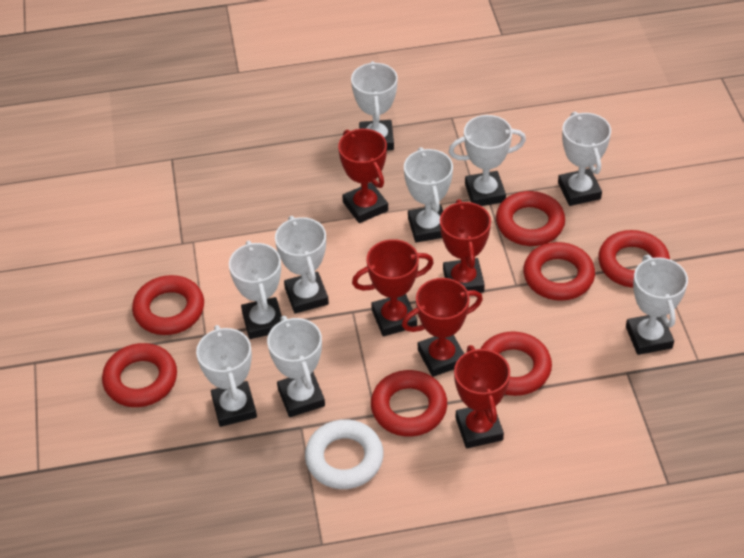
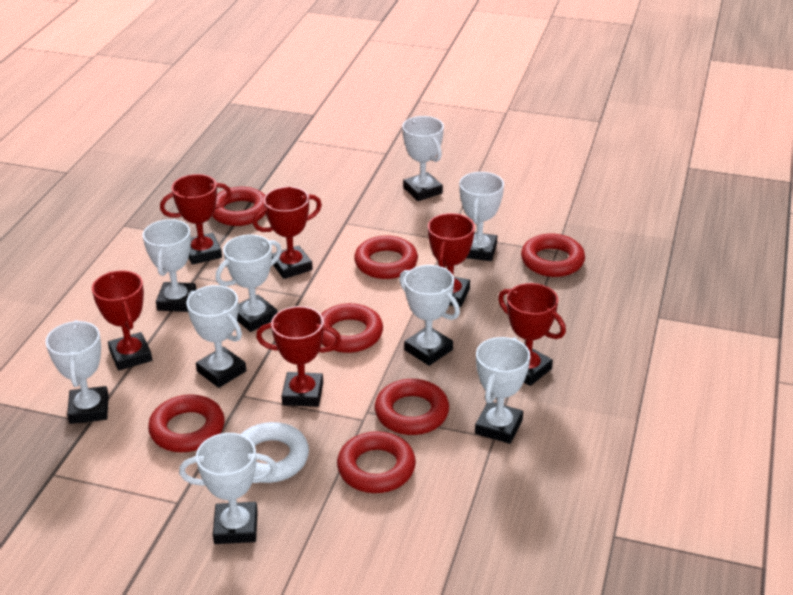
red trophy: [338,129,388,223] [352,239,434,336] [402,278,483,377] [440,199,491,293] [454,345,510,448] = 5 -> [92,270,152,371] [160,174,232,265] [253,187,322,279] [256,306,341,407] [428,213,475,307] [498,283,566,386] = 6

